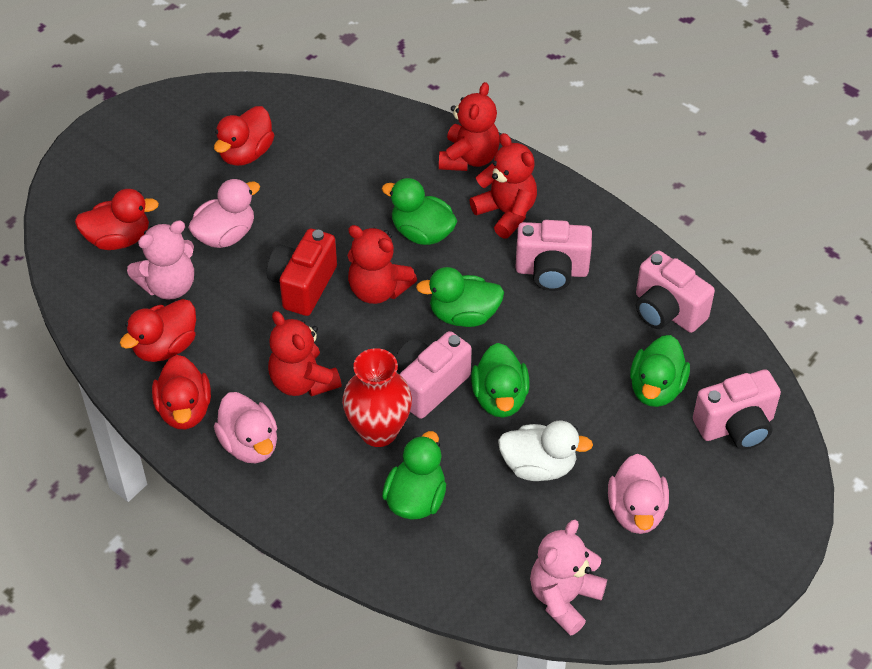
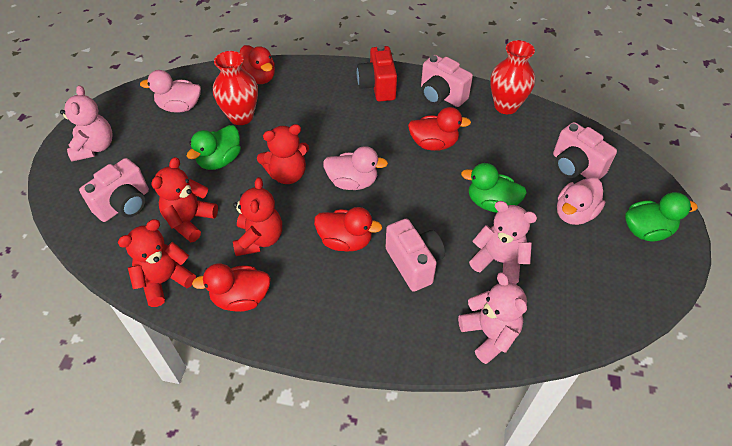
green duck: [382,178,457,245] [382,431,446,520] [416,267,504,327] [471,343,530,418] [630,335,690,407] = 5 -> [187,125,241,170] [461,163,527,213] [625,192,698,242] = 3
pink teddy bear: [127,220,194,300] [530,520,607,636] = 2 -> [60,85,113,161] [458,272,527,364] [469,201,537,284] = 3
red vase: [342,348,412,447] = 1 -> [213,51,258,125] [490,40,535,114] = 2
white duck: [498,421,593,481] = 1 -> none = 0

